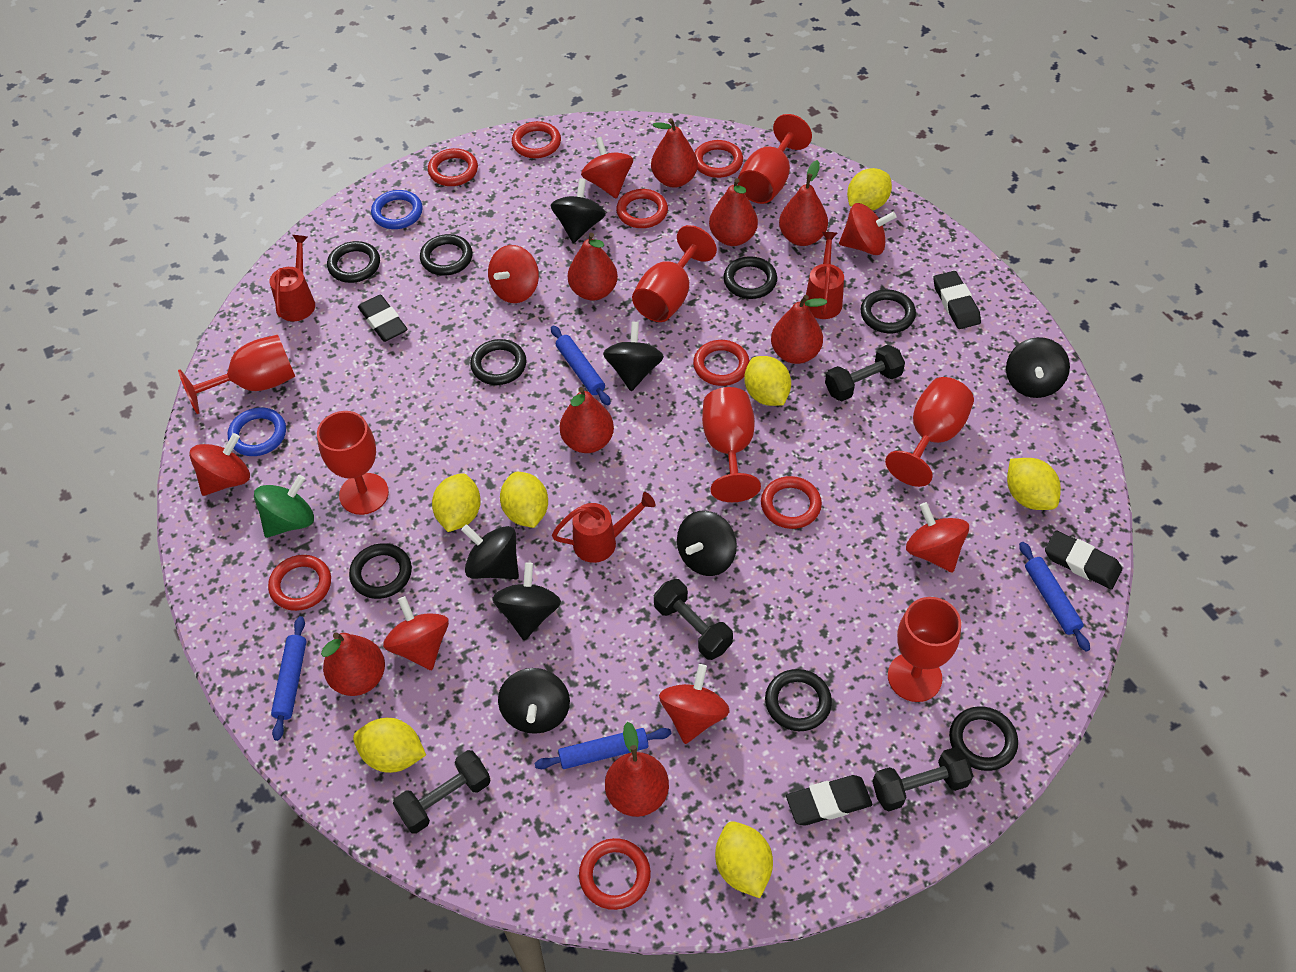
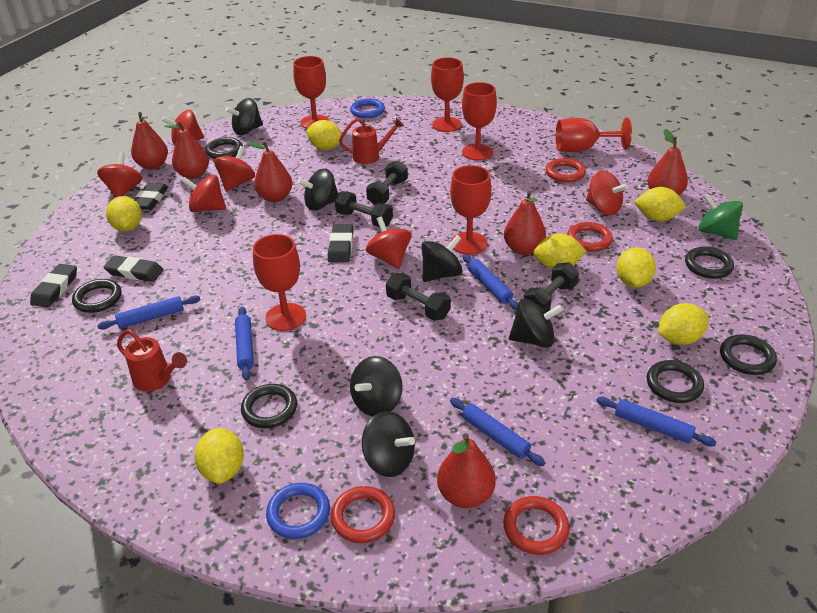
black ring: [327,241,380,283] [349,543,412,599] [420,234,473,276] [470,339,527,385] [723,256,777,299] [765,669,832,731] [860,289,916,333] [949,706,1018,771] = 8 -> [72,279,122,313] [205,137,243,159] [241,384,297,428] [647,360,704,403] [685,247,734,279] [720,334,777,375] = 6
black spinning top: [461,524,519,579] [492,562,561,640] [498,668,570,734] [551,178,606,243] [603,322,664,391] [677,511,737,576] [1006,337,1070,398] = 7 -> [226,98,263,135] [297,169,339,211] [350,356,403,416] [362,411,415,477] [421,235,463,282] [509,299,564,348] = 6
blue rolling pin: [271,616,307,741] [534,728,671,769] [551,325,611,406] [1019,542,1090,652] = 4 -> [97,296,200,329] [235,306,254,380] [450,398,545,466] [462,254,518,310] [596,397,716,446] = 5
red goblet: [178,335,295,414] [317,411,389,515] [632,225,717,322] [702,387,761,502] [738,114,812,204] [885,377,974,487] [888,597,961,702] = 7 -> [253,234,306,331] [293,56,330,129] [431,57,464,132] [450,165,491,255] [462,82,497,161] [556,117,632,152] = 6
red pear: [321,632,385,696] [560,387,614,453] [568,233,618,301] [605,722,669,817] [651,118,698,188] [709,178,758,246] [771,295,827,364] [779,160,828,246] = 8 -> [131,112,168,170] [164,121,209,179] [247,141,293,202] [437,433,496,508] [504,191,546,255] [647,129,688,195] = 6
red ring: [268,555,331,611] [428,148,478,186] [512,121,561,158] [579,838,651,910] [616,189,668,228] [693,340,750,386] [694,140,743,178] [761,476,822,529] = 8 -> [331,486,395,543] [503,496,570,555] [546,158,586,183] [567,222,613,252] = 4
red spinning top: [189,433,250,496] [383,596,449,670] [488,245,539,303] [581,137,633,199] [659,664,730,744] [839,203,896,255] [906,502,969,573] = 7 -> [97,152,142,198] [162,110,204,145] [181,175,226,212] [214,146,255,192] [366,217,412,269] [586,171,628,215] = 6
red watering can: [269,235,315,321] [552,492,655,563] [806,232,844,319] = 3 -> [117,329,187,392] [339,118,404,164] = 2

